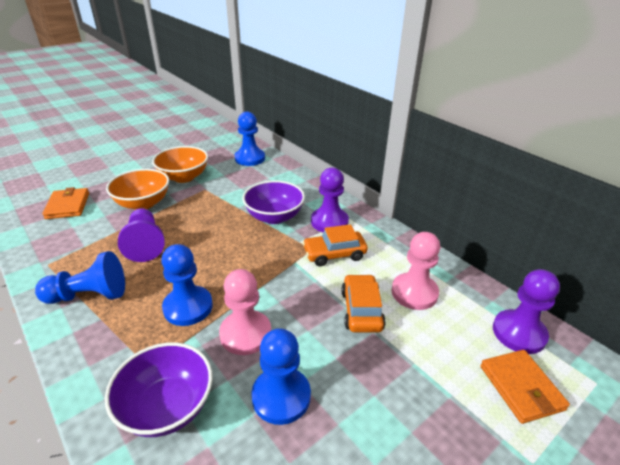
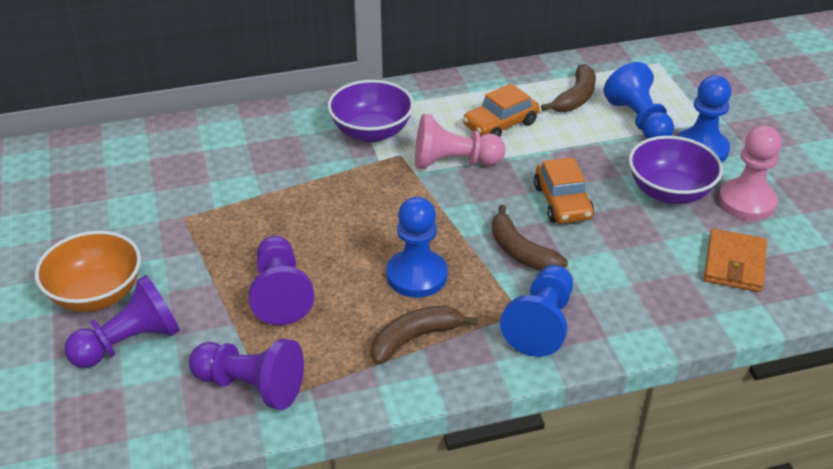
brown banana: none = 0 -> [371,306,478,364] [492,205,568,271] [541,64,596,112] = 3
orange bowl: [106,169,169,210] [152,146,208,183] = 2 -> [35,231,141,312] = 1
orange wallet: [42,187,89,219] [480,350,570,424] = 2 -> [704,229,767,292] = 1

